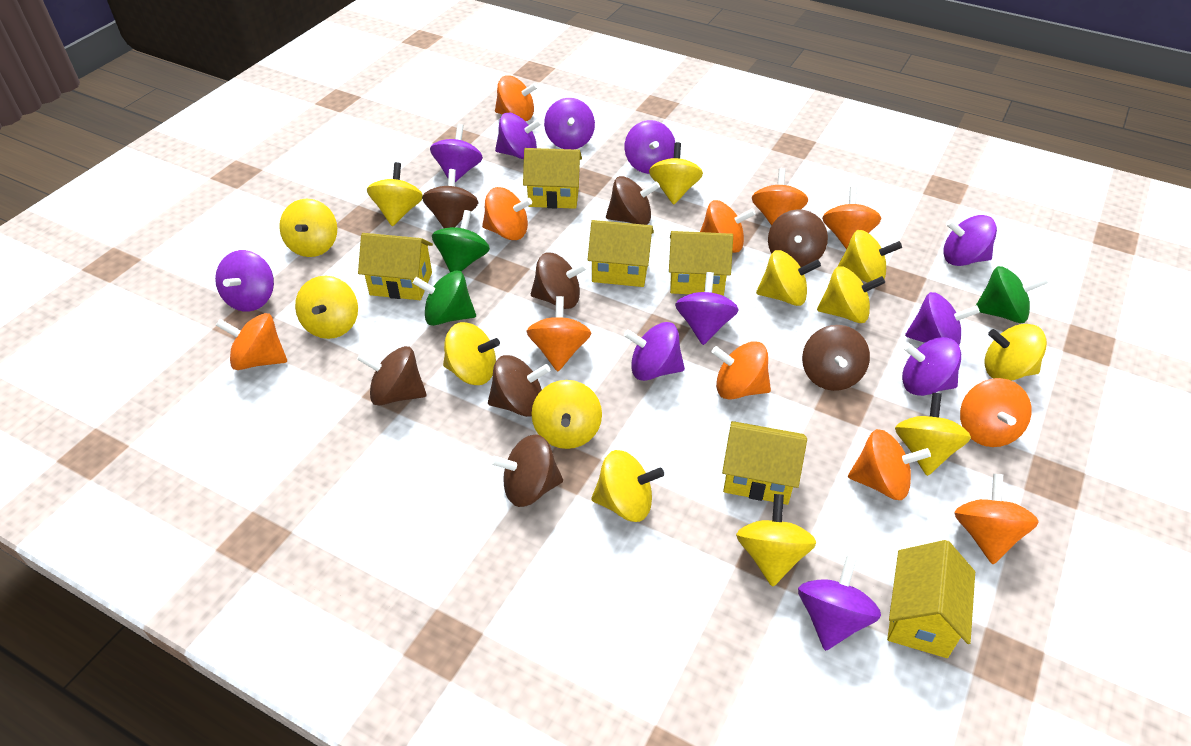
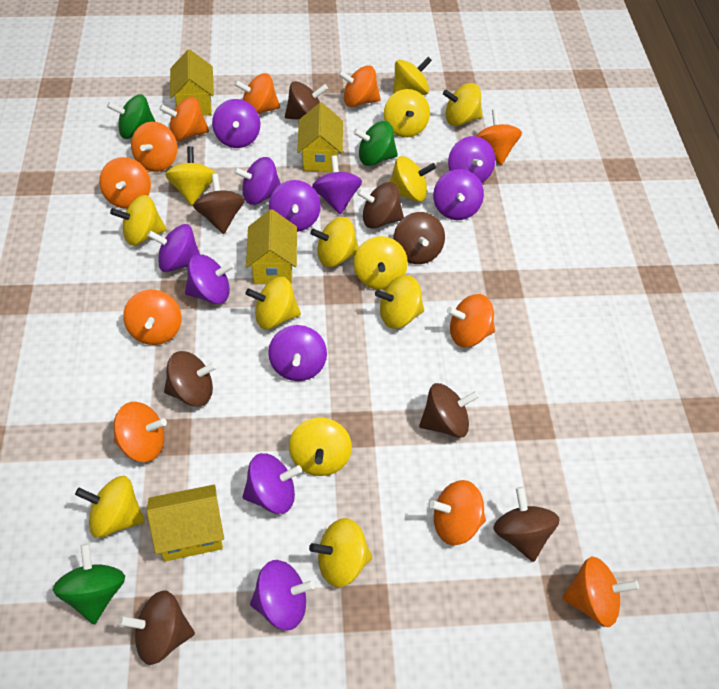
yellow house: [358,233,433,300] [523,148,582,209] [587,220,654,287] [669,231,733,296] [722,421,807,505] [887,540,975,658] = 6 -> [147,485,224,561] [170,49,214,115] [246,209,297,284] [297,102,343,172] = 4

